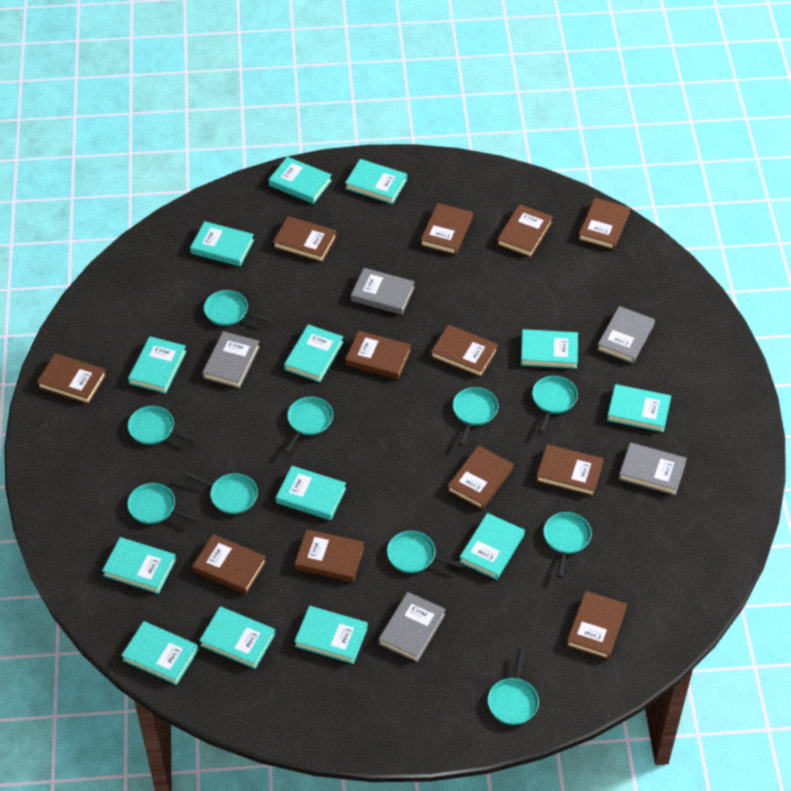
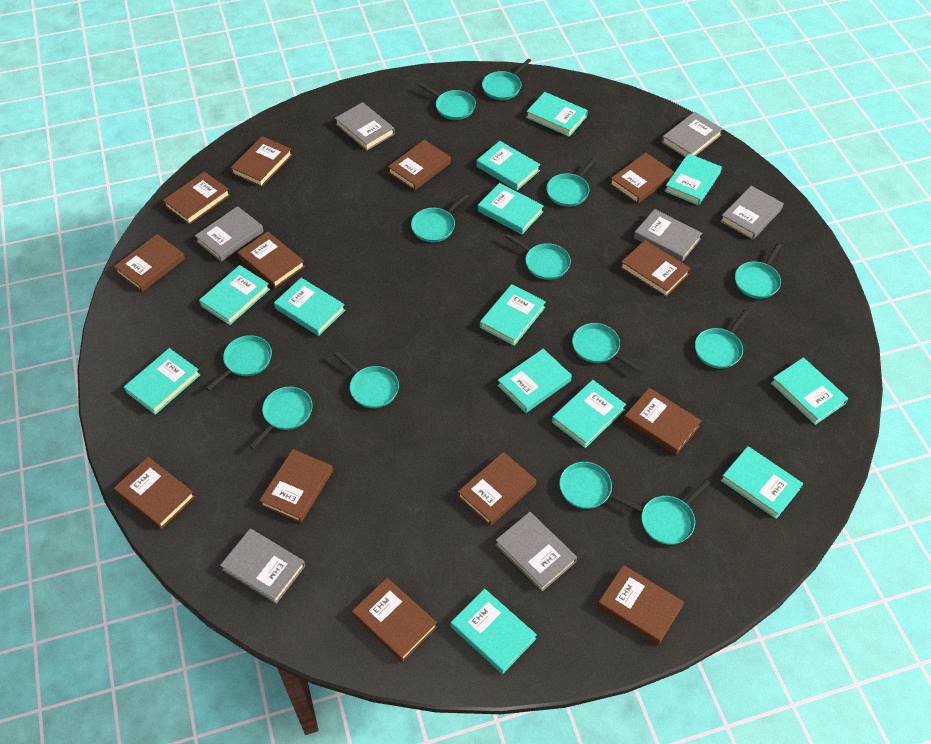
brown book: [37,353,106,404] [192,534,266,594] [273,216,337,262] [294,529,364,582] [345,331,411,379] [420,203,473,255] [431,325,498,377] [447,445,513,510] [497,204,553,258] [536,444,604,496] [566,591,627,660] [578,198,630,250] = 12 -> [114,234,185,292] [114,457,195,529] [163,172,230,225] [230,136,292,187] [237,231,305,288] [259,449,333,523] [352,578,437,662] [388,140,451,191] [458,452,536,526] [597,565,684,645] [610,153,674,204] [620,240,691,297] [624,388,702,455] = 13
grey book: [202,331,260,388] [351,268,415,315] [378,592,446,662] [597,306,655,364] [619,442,687,495] = 5 -> [195,206,264,262] [220,529,305,604] [335,102,395,151] [495,512,577,592] [634,209,702,262] [662,112,723,157] [720,186,784,240] = 7
turquoise pan: [127,483,200,524] [128,406,198,445] [184,472,258,514] [204,290,272,326] [284,397,333,453] [387,531,464,573] [453,387,498,446] [488,648,539,725] [532,376,578,433] [543,512,592,578] = 10 -> [205,335,272,391] [249,387,312,449] [334,351,399,408] [411,194,468,242] [418,82,476,120] [482,59,531,100] [505,234,571,280] [546,158,596,207] [559,462,642,511] [572,323,642,372] [641,479,710,545] [695,310,749,369] [735,243,782,299] = 13

